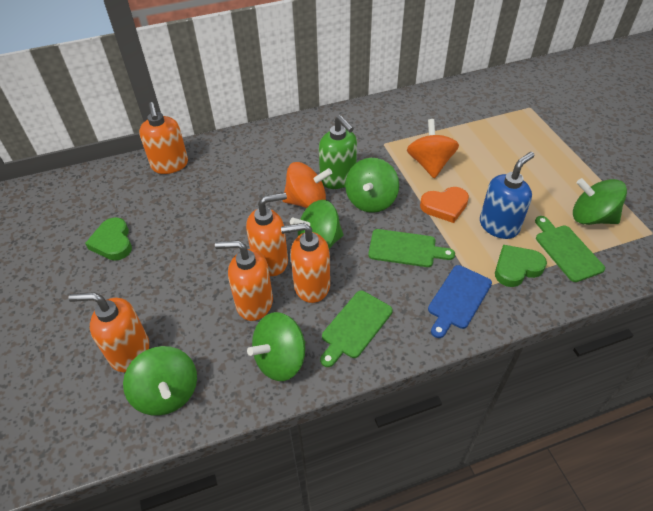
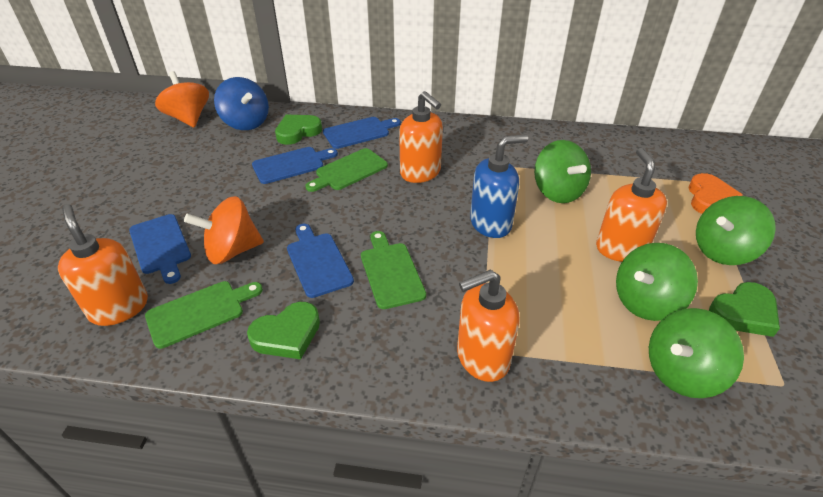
blue cutting board: [428,265,492,338] = 1 -> [129,214,191,284] [252,147,338,184] [287,224,354,298] [323,117,401,149] = 4
blue spinning top: none = 0 -> [214,77,269,130] = 1
green heart: [85,217,132,261] [495,245,547,287] = 2 -> [247,302,320,359] [275,115,322,145] [709,282,780,337] = 3
green soap dispenser: [319,115,357,189] = 1 -> none = 0
green spinning top: [123,346,197,416] [247,312,305,381] [290,200,343,249] [345,158,399,213] [573,178,627,225] = 5 -> [534,140,591,203] [616,243,698,321] [649,308,744,398] [696,196,776,265] = 4
orange soap dispenser: [68,292,149,372] [139,102,188,174] [215,240,273,321] [246,192,288,276] [281,223,330,303] = 5 -> [58,204,148,326] [399,91,443,183] [457,270,520,382] [596,148,667,262] = 4

